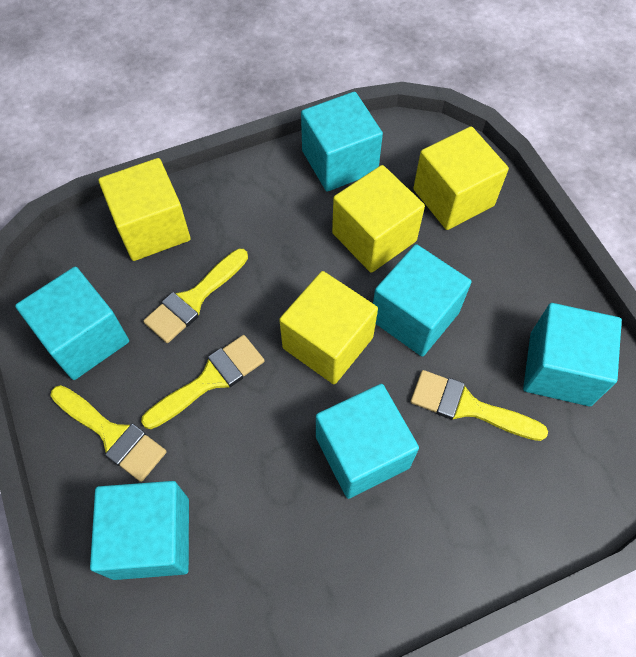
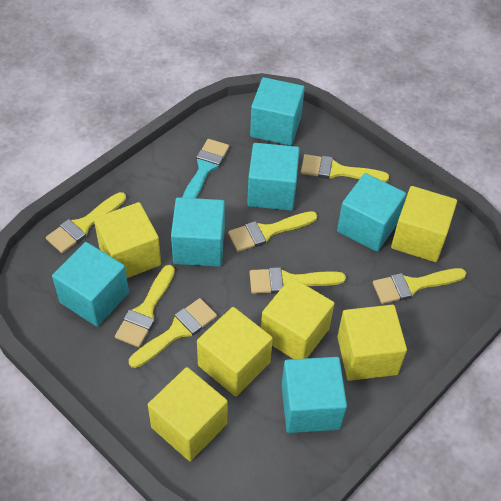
turquoise brush: none = 0 -> [182,139,229,198] = 1
yellow brush: [51,385,167,482] [141,335,264,429] [143,249,248,343] [410,370,548,441] = 4 -> [46,192,126,253] [115,265,175,347] [129,298,217,368] [228,211,317,252] [249,267,346,294] [301,154,389,182] [373,268,466,304] = 7
yellow cube: [98,158,191,261] [279,271,378,384] [332,165,425,273] [413,126,509,230] = 4 -> [94,202,161,278] [148,367,228,461] [197,307,273,397] [261,277,334,359] [337,305,407,381] [391,186,457,262] = 6

